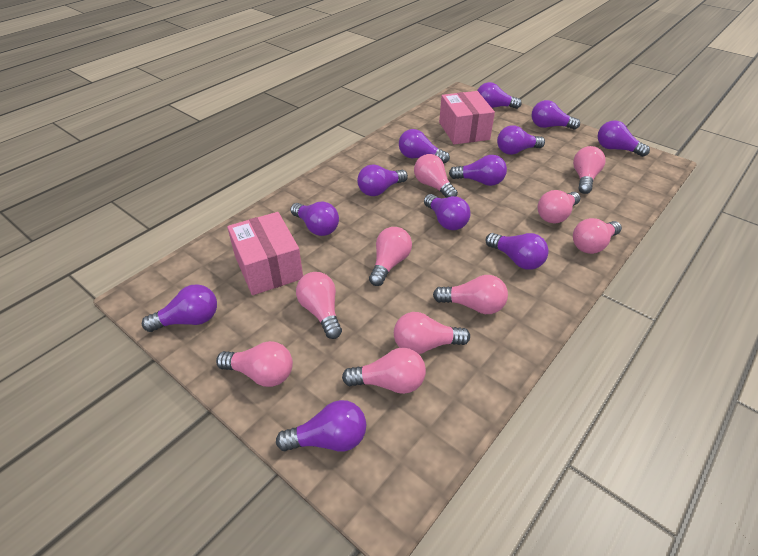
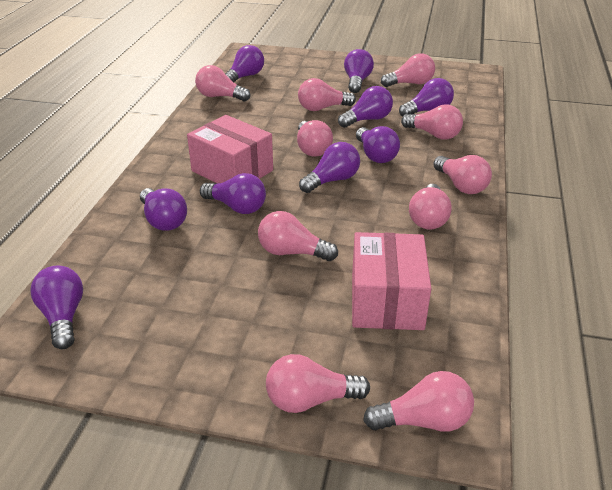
purple light bulb: [142,284,217,332] [276,400,366,452] [290,202,339,236] [357,164,408,196] [399,129,450,164] [424,194,471,230] [449,155,507,186] [477,82,522,109] [486,233,549,270] [497,125,545,155] [532,100,580,130] [597,120,650,157] = 12 -> [31,266,83,349] [140,188,187,231] [200,173,266,214] [225,45,264,82] [299,142,360,193] [338,86,393,128] [344,49,374,93] [356,126,400,163] [399,78,454,116] = 9

